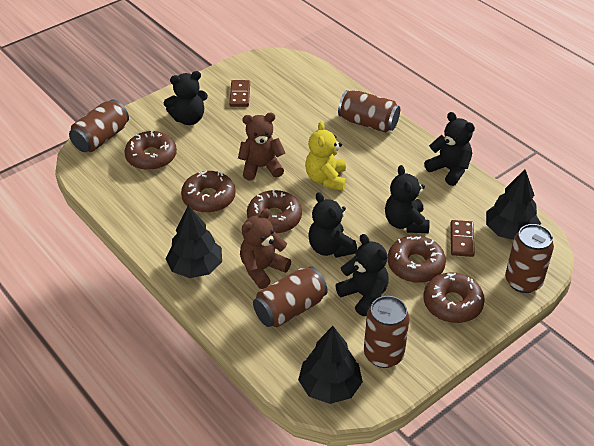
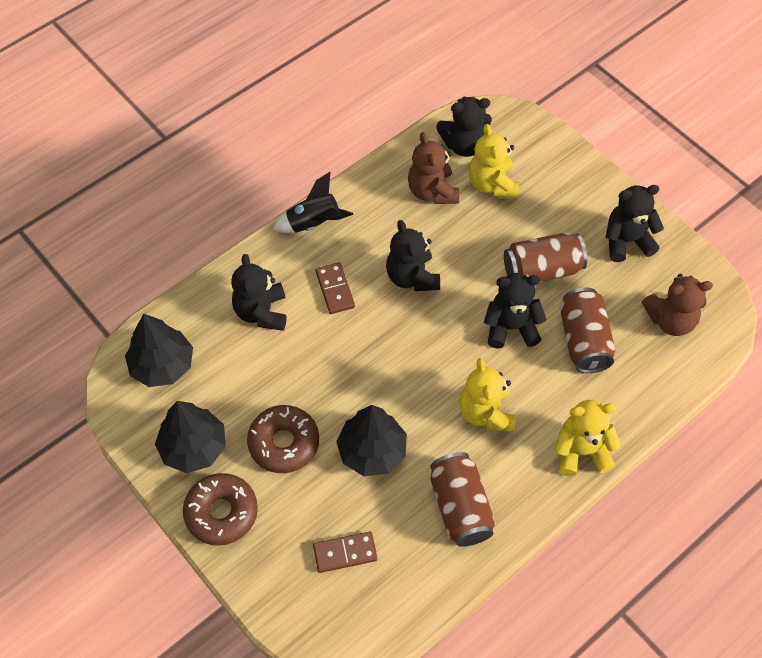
black rocket: none = 0 -> [273,172,353,233] = 1
brown can: [69,99,129,152] [253,266,328,327] [338,90,400,132] [364,296,410,368] [505,224,554,293] = 5 -> [430,452,496,547] [504,232,587,282] [560,287,615,373] = 3
brown donut: [124,130,177,170] [181,171,235,213] [247,189,302,234] [387,236,446,283] [423,272,485,323] = 5 -> [183,473,258,546] [247,405,319,473] = 2
yellow teddy bear: [305,121,346,191] = 1 -> [459,358,516,432] [469,124,519,198] [555,400,621,476] = 3

